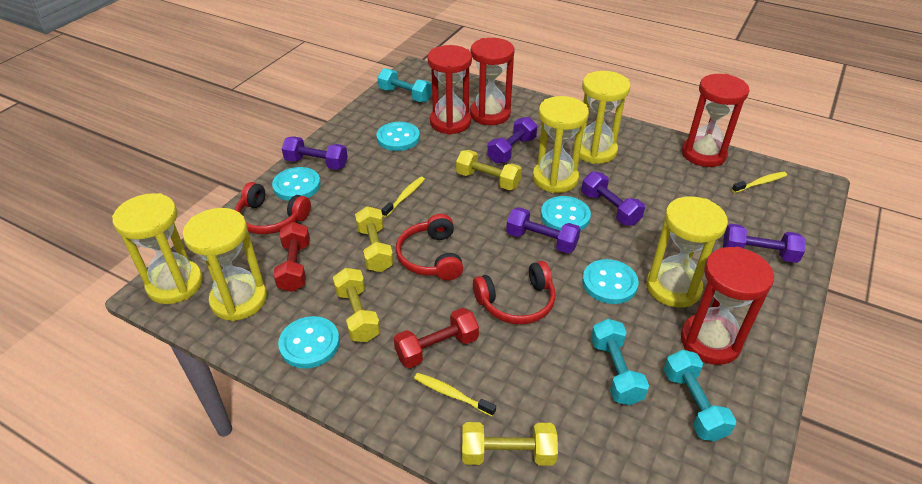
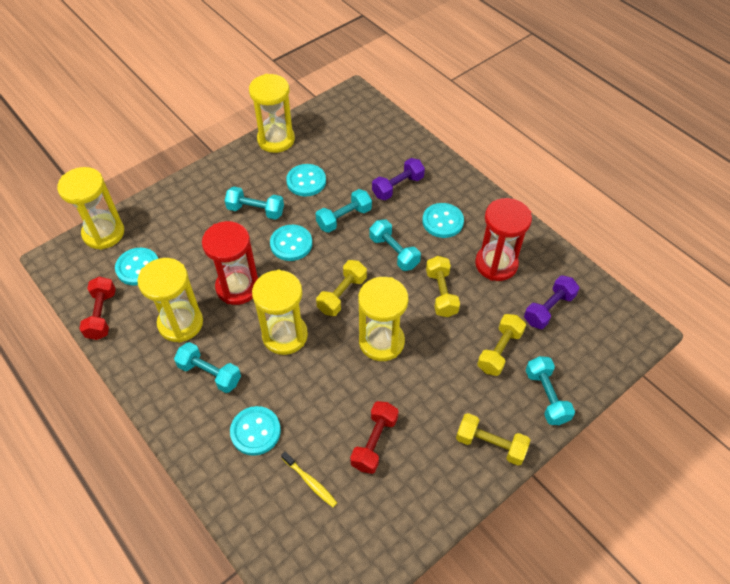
purple dumbbell: [282,136,348,170] [487,117,537,164] [506,207,581,253] [581,171,645,226] [723,224,805,263] = 5 -> [372,158,425,200] [524,275,579,329] = 2
red headphones: [235,182,311,234] [396,214,463,281] [473,261,556,324] = 3 -> none = 0
red hourglass: [427,45,472,135] [470,38,515,125] [681,247,774,365] [682,74,749,167] = 4 -> [202,221,258,305] [475,198,532,281] = 2
turquoise dumbbell: [378,68,432,102] [591,319,649,405] [664,350,736,441] = 3 -> [174,342,241,393] [225,186,284,220] [316,189,372,233] [369,219,421,271] [525,356,575,425] = 5
yellow toothbrush: [382,177,425,217] [414,373,496,417] [732,172,787,193] = 3 -> [281,452,337,507] = 1

